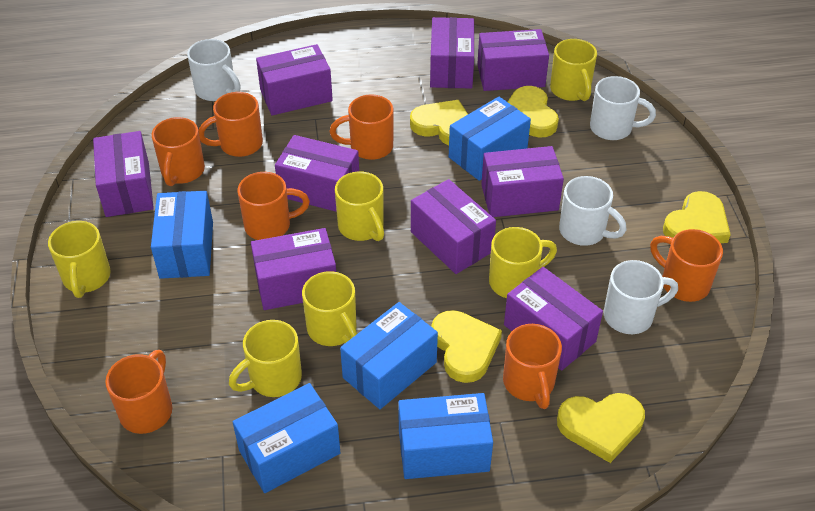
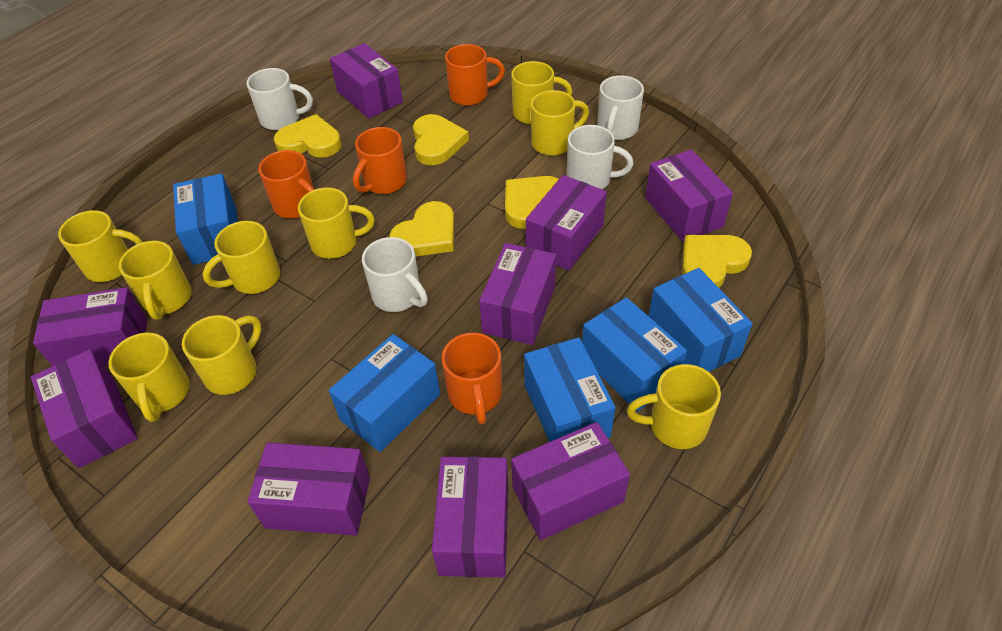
orange mug: [105,350,172,434] [152,117,205,186] [198,92,263,157] [237,172,310,240] [329,95,393,160] [503,324,562,409] [650,229,723,302] = 7 -> [258,150,314,218] [353,127,407,194] [442,332,502,424] [445,44,505,106] = 4
yellow mug: [48,221,110,298] [229,320,302,397] [302,271,357,346] [335,172,384,241] [489,227,557,298] [550,39,597,101] = 6 -> [58,210,143,282] [108,332,190,422] [119,241,192,320] [182,315,261,395] [203,221,280,294] [298,187,375,259] [511,61,572,124] [531,90,589,156] [627,364,721,449] = 9

